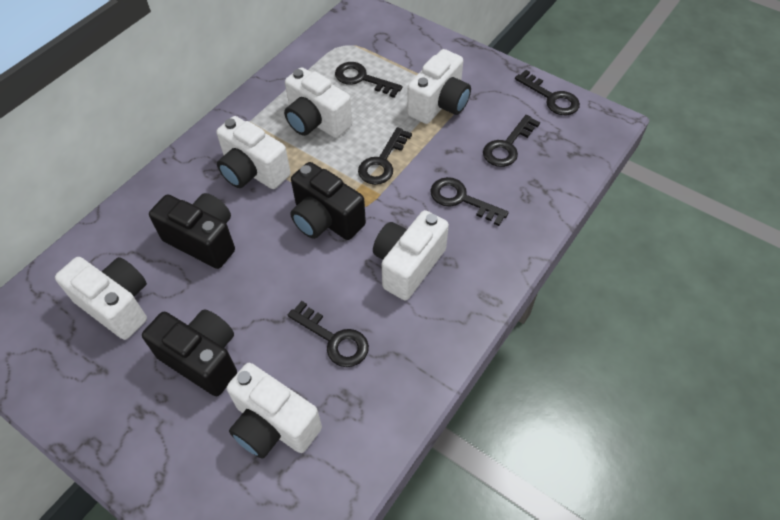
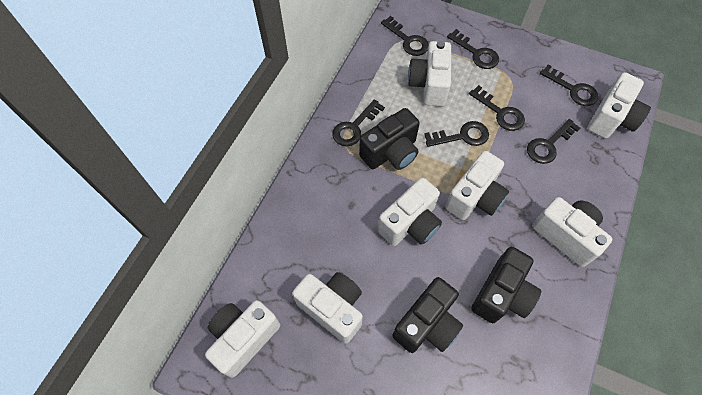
black key: [288,301,369,367] [335,62,403,98] [358,127,412,185] [430,177,509,226] [483,115,540,167] [515,70,580,115] = 6 -> [332,99,385,146] [381,16,429,56] [424,121,489,147] [447,29,499,69] [469,85,525,131] [527,119,580,164] [540,65,598,106] = 7
white camera: [55,257,147,340] [216,116,291,189] [227,363,322,459] [284,67,352,138] [373,210,449,300] [407,49,471,124] = 6 -> [205,300,280,378] [292,272,363,344] [378,178,442,246] [408,41,451,106] [445,151,509,220] [532,197,613,267] [588,72,651,138] = 7

